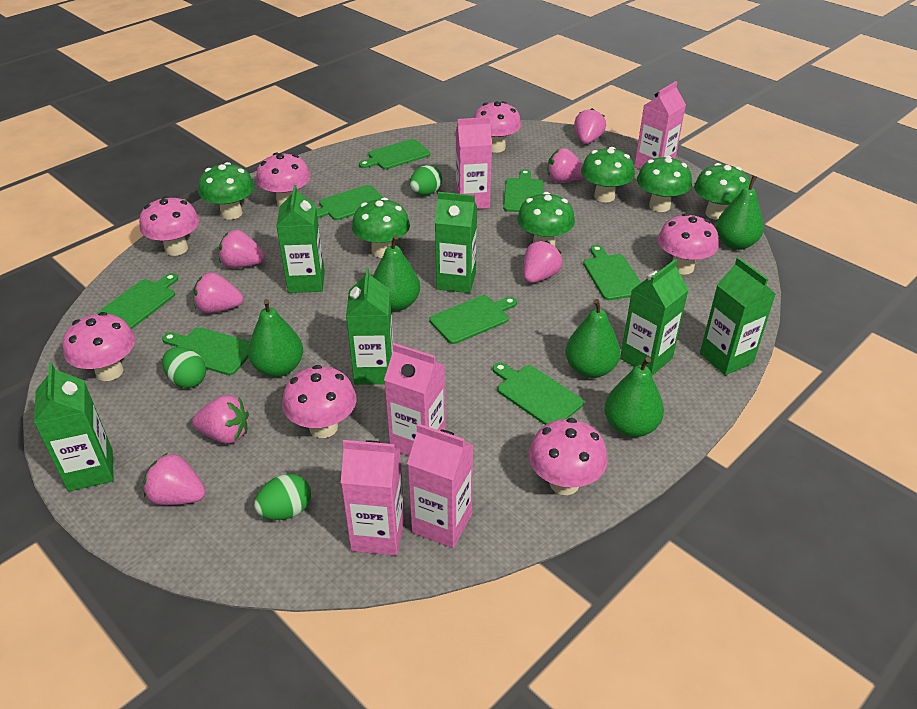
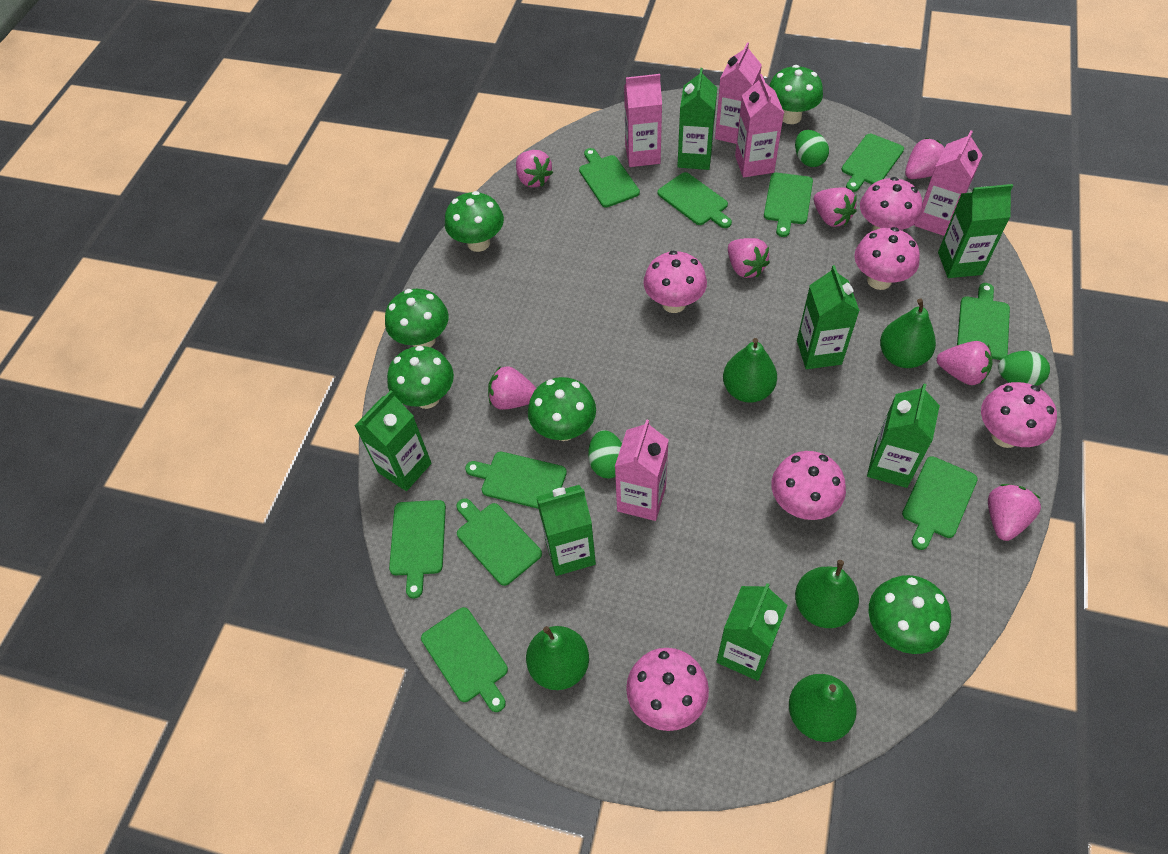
green carton: [34,363,114,492] [276,185,325,293] [346,268,393,385] [435,192,477,293] [620,259,689,376] [700,257,776,375] = 6 -> [354,390,431,491] [536,485,596,576] [677,68,717,170] [717,583,788,681] [797,265,860,369] [867,384,940,488] [938,184,1013,278] = 7
green cutting board: [96,273,178,329] [162,327,250,375] [317,185,384,220] [359,139,430,169] [429,295,517,344] [493,362,584,425] [503,169,544,212] [583,245,641,300] = 8 -> [389,500,446,599] [421,607,508,712] [456,498,542,586] [465,452,567,509] [579,148,640,208] [657,172,732,228] [764,173,813,237] [841,134,904,192] [902,456,978,550] [957,283,1010,360] = 10
pink mushroom: [63,312,135,381] [139,196,199,256] [256,152,311,207] [282,365,357,438] [474,101,521,153] [529,418,608,495] [658,213,719,275] = 7 -> [626,648,709,731] [643,251,707,313] [771,451,846,520] [854,227,920,290] [860,177,923,231] [981,382,1057,448] = 6

